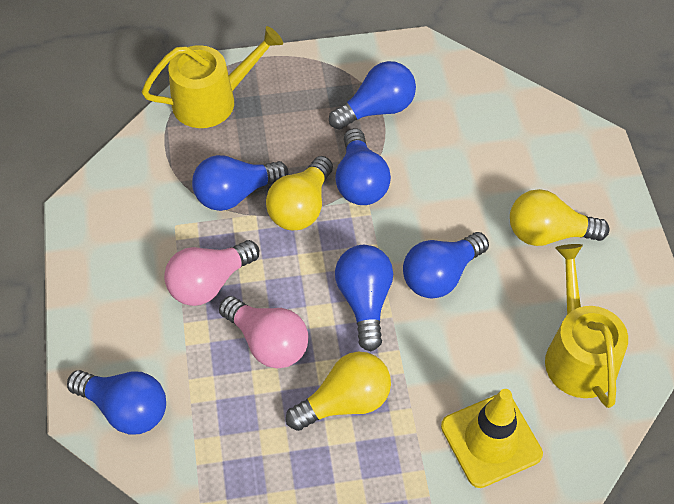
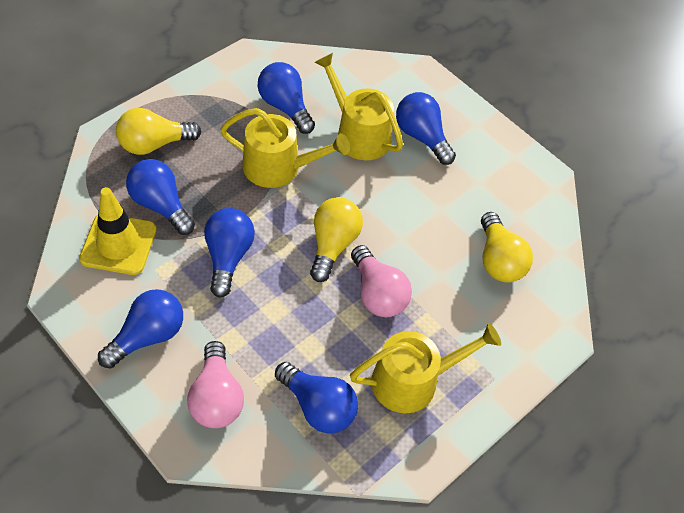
yellow watering can: [142,26,283,128] [545,244,628,408] = 2 -> [220,108,350,188] [315,53,403,160] [350,323,501,413] = 3

